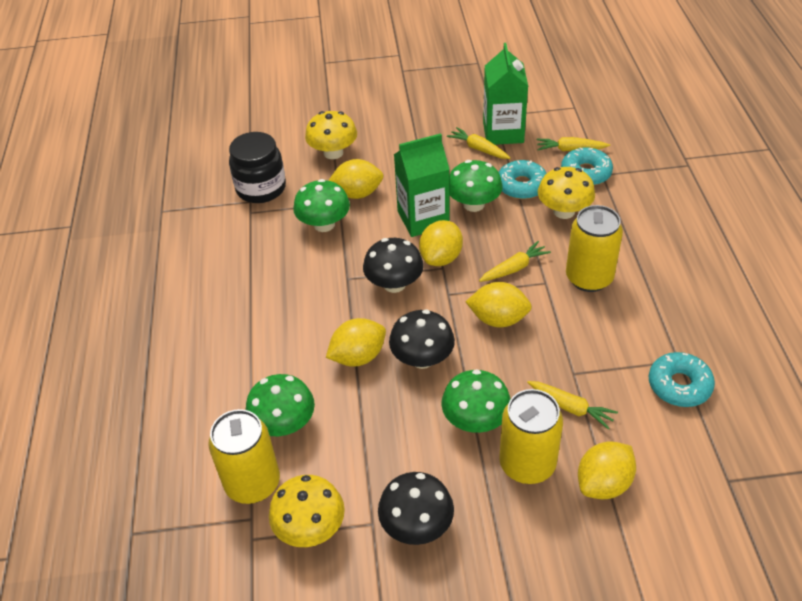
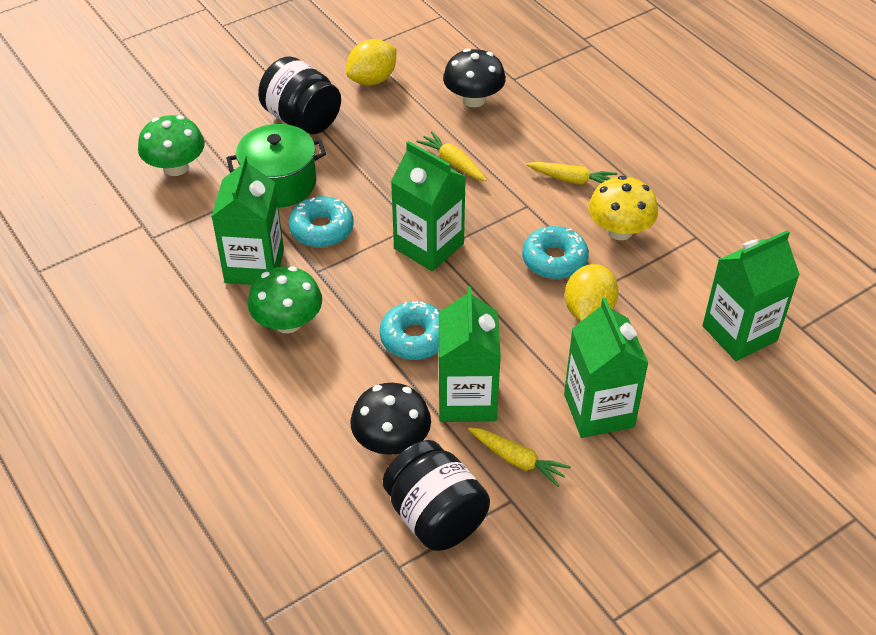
black jar: [229,132,286,203] = 1 -> [258,56,341,134] [383,440,490,551] = 2
black mushroom: [363,238,424,293] [378,472,454,545] [389,309,455,369] = 3 -> [350,383,431,455] [443,48,506,107] = 2
green carton: [394,133,450,237] [483,43,528,145] = 2 -> [211,155,284,285] [391,141,466,271] [438,286,501,422] [564,298,648,438] [702,230,800,361] = 5
green mushroom: [245,374,315,436] [293,179,350,232] [441,369,511,433] [449,160,503,212] = 4 -> [138,115,205,176] [248,266,322,333] = 2
green pot: none = 0 -> [226,124,326,208] = 1
yellow can: [208,409,280,504] [499,389,563,484] [566,205,623,292] = 3 -> none = 0
yellow carrot: [447,127,510,159] [479,241,551,282] [527,381,618,429] [537,137,610,151] = 4 -> [416,131,487,181] [468,427,571,487] [526,162,617,185] = 3
yellow lemon: [326,318,386,367] [328,159,384,199] [419,220,463,266] [466,282,532,327] [578,441,636,499] = 5 -> [346,39,396,85] [565,264,619,321] = 2
yellow mushroom: [269,475,345,547] [305,111,357,159] [538,167,595,219] = 3 -> [588,176,658,240] = 1

